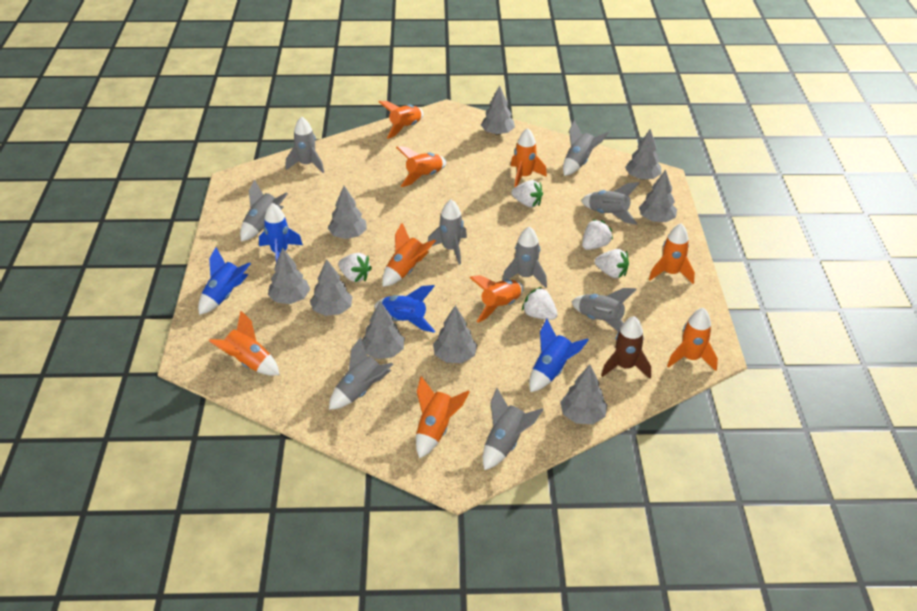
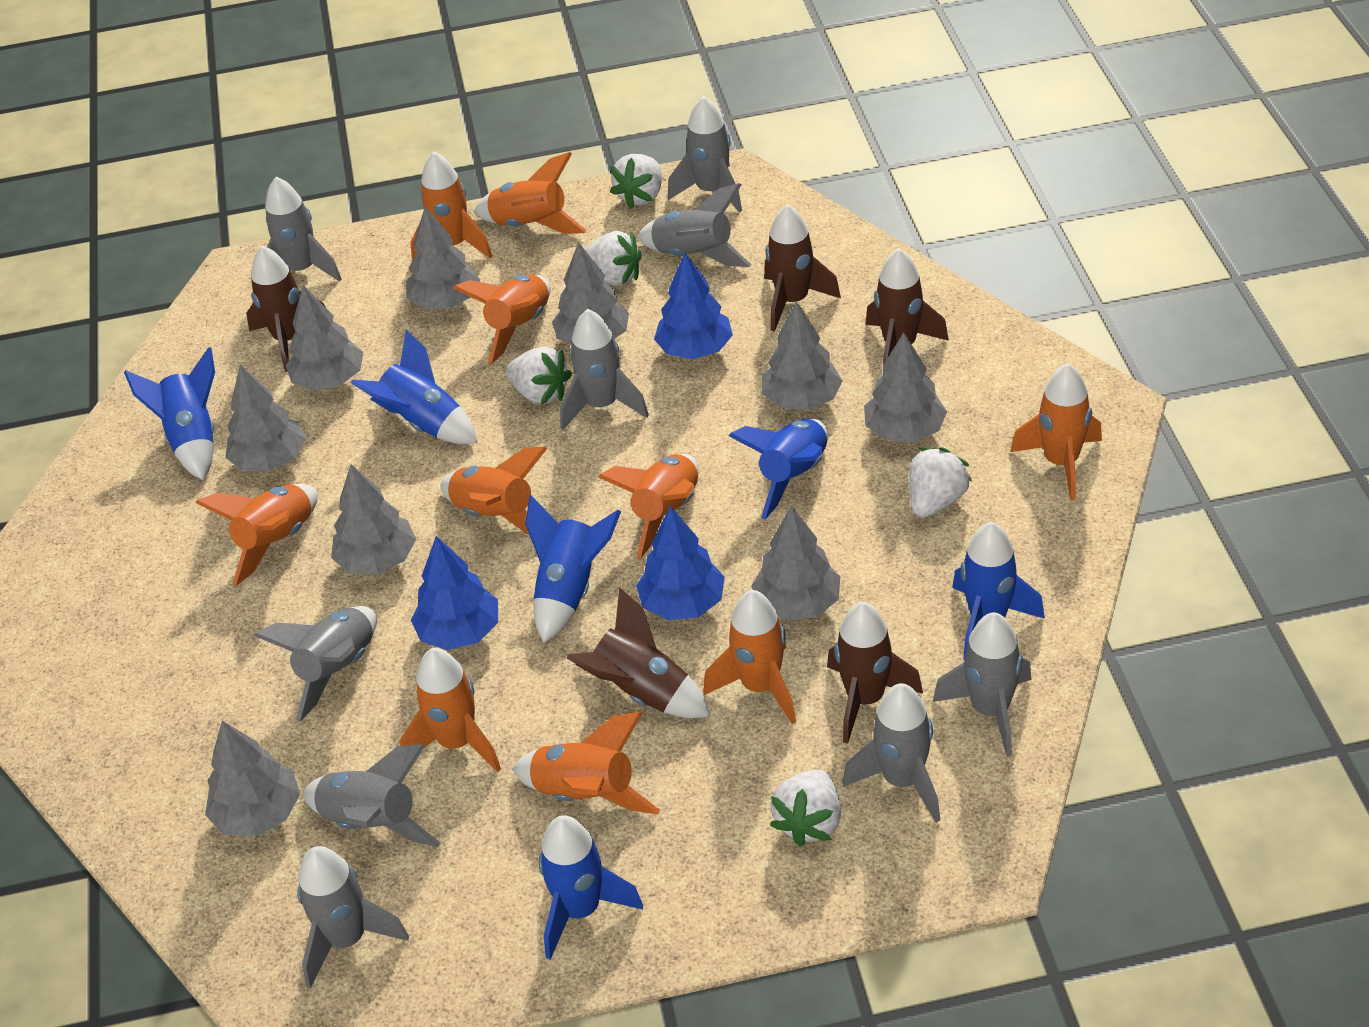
blue rocket: [198,247,251,315] [259,203,303,262] [374,285,435,333] [529,318,589,392] = 4 -> [124,347,215,480] [351,330,478,444] [525,495,621,643] [538,815,643,960] [729,419,828,519] [952,522,1045,660] = 6
blue tree: none = 0 -> [411,536,498,650] [636,506,725,620] [654,253,733,359] = 3
brown rocket: [601,316,651,379] = 1 -> [246,246,325,372] [566,587,710,718] [764,204,841,332] [827,602,923,744] [865,248,949,365] = 5
orange rocket: [209,310,280,376] [379,101,424,139] [382,223,436,287] [396,146,447,187] [416,376,470,459] [469,275,524,323] [511,128,547,188] [649,224,695,284] [667,308,718,371] = 9 -> [195,484,318,586] [400,648,501,772] [411,152,492,260] [441,447,547,535] [453,274,551,364] [474,152,587,234] [512,712,660,814] [598,454,699,559] [703,590,796,724] [1010,363,1102,500] = 10

